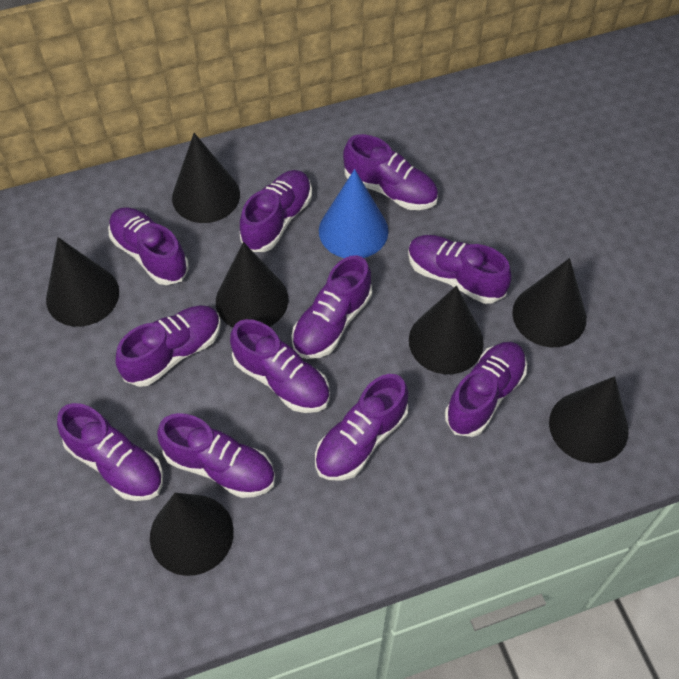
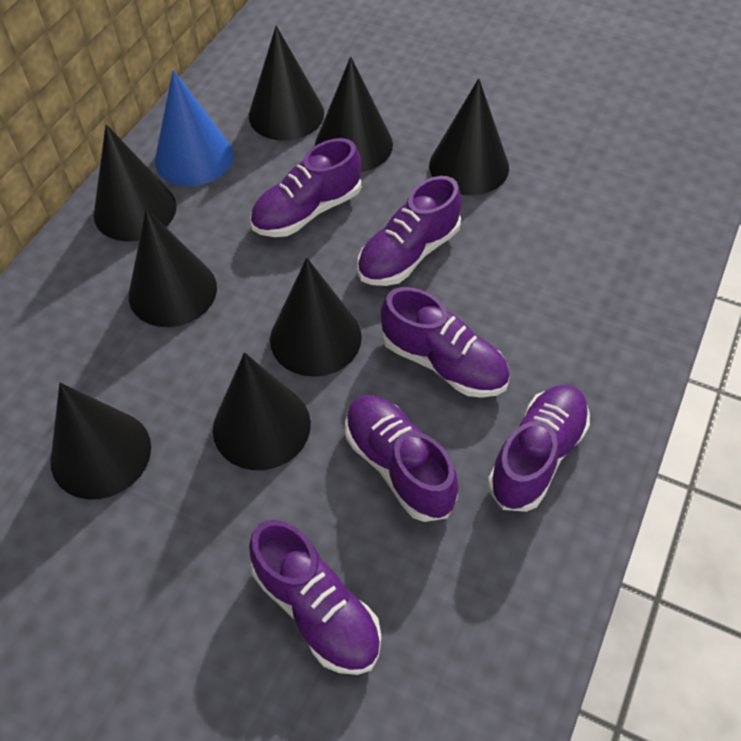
black cone: [46,237,119,327] [150,493,234,576] [172,133,240,223] [216,242,288,327] [409,286,484,374] [512,258,587,347] [549,376,629,463] = 7 -> [51,382,151,499] [94,124,177,241] [129,209,217,327] [213,352,311,470] [249,26,324,141] [270,258,362,377] [315,56,393,172] [429,78,509,195] = 8
purple shoe: [57,403,163,501] [108,207,189,285] [116,305,221,387] [157,413,275,498] [230,319,330,413] [240,170,312,252] [292,255,372,359] [315,374,408,481] [343,134,438,210] [408,235,512,304] [445,342,527,437] = 11 -> [249,520,381,675] [250,138,361,237] [345,395,458,522] [357,176,462,286] [381,287,510,398] [488,384,590,512] = 6

